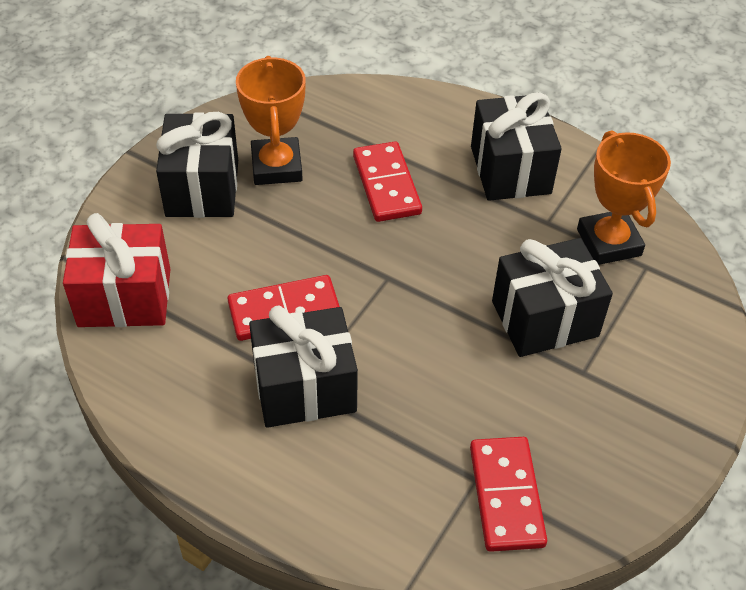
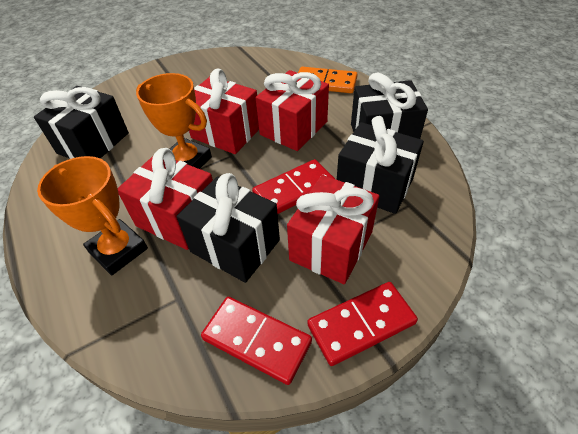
orange domino: none = 0 -> [298,67,357,93] = 1
red gift: [63,213,170,327] = 1 -> [118,148,213,250] [189,69,259,154] [256,70,329,151] [287,175,379,284] = 4

